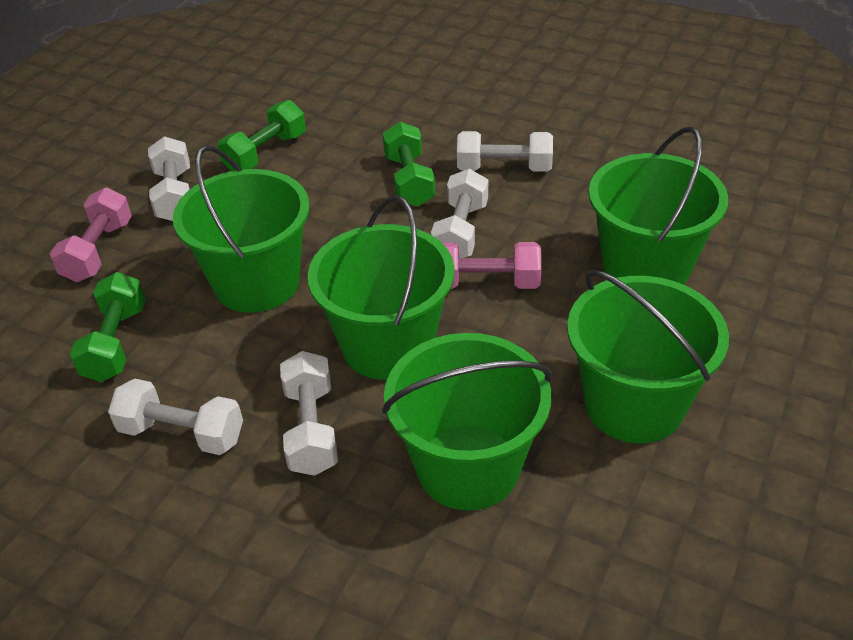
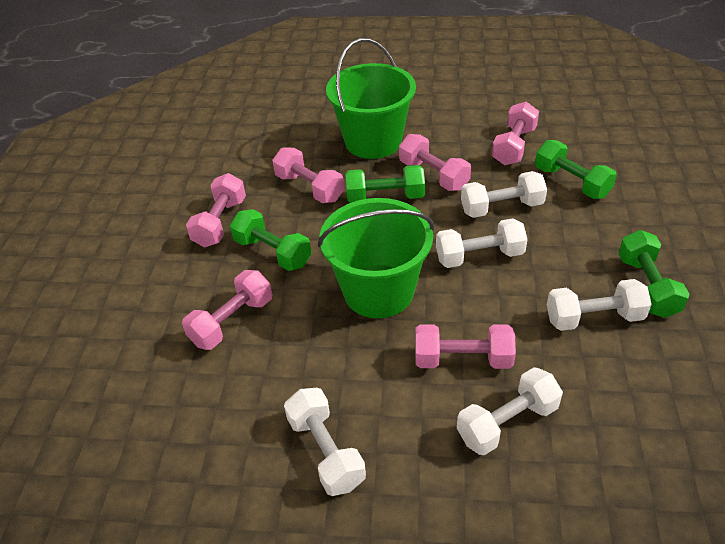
green bucket: [173,146,310,313] [308,195,455,380] [382,333,552,510] [567,270,729,443] [589,126,728,285] = 5 -> [318,198,434,318] [326,38,416,159] = 2
green dumbbell: [70,272,146,382] [217,100,306,171] [383,122,435,207] = 3 -> [230,209,311,271] [345,165,425,203] [535,140,617,199] [618,230,690,318] = 4
pink dumbbell: [50,188,132,282] [442,242,542,289] = 2 -> [182,270,272,350] [186,173,246,247] [272,148,344,203] [399,134,471,191] [415,324,516,369] [492,102,539,165] = 6

